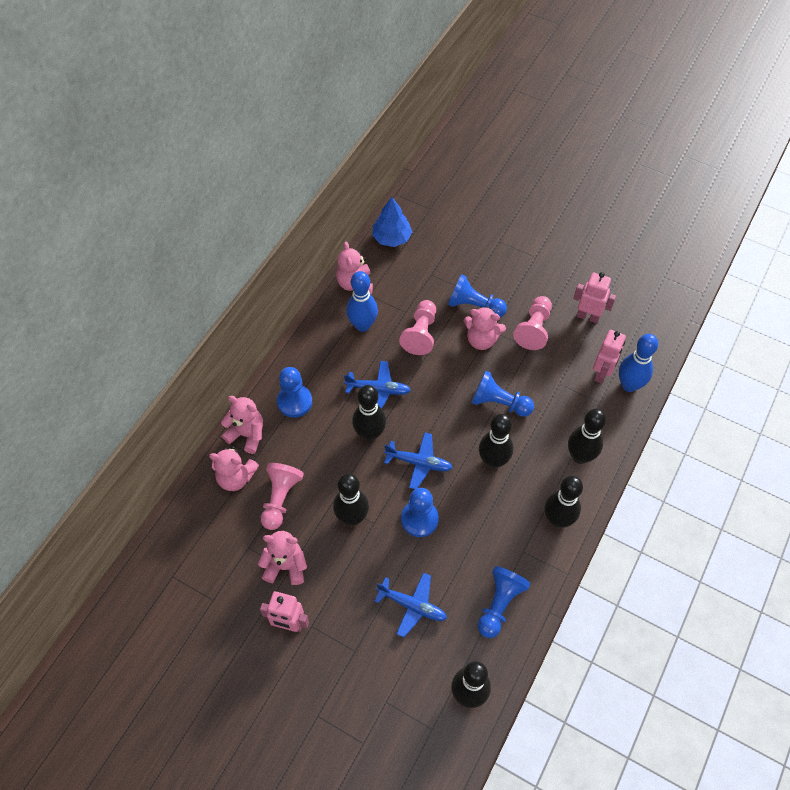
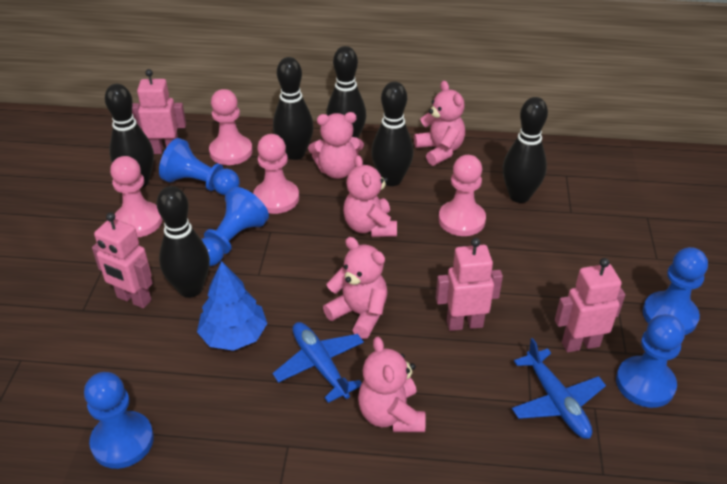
blue bowling pin: [346,271,378,332] [619,334,658,392] = 2 -> none = 0
blue plane: [344,361,411,408] [374,572,447,637] [384,432,453,489] = 3 -> [273,322,364,403] [512,338,606,439] = 2
pink pawn: [261,463,304,530] [399,300,436,355] [513,296,552,350] = 3 -> [110,156,162,237] [209,89,252,165] [253,134,299,214] [438,155,486,236] = 4
pink robot: [260,591,309,632] [573,272,616,323] [593,330,626,383] = 3 -> [92,212,153,308] [132,69,186,154] [436,238,503,331] [555,258,625,352] = 4

